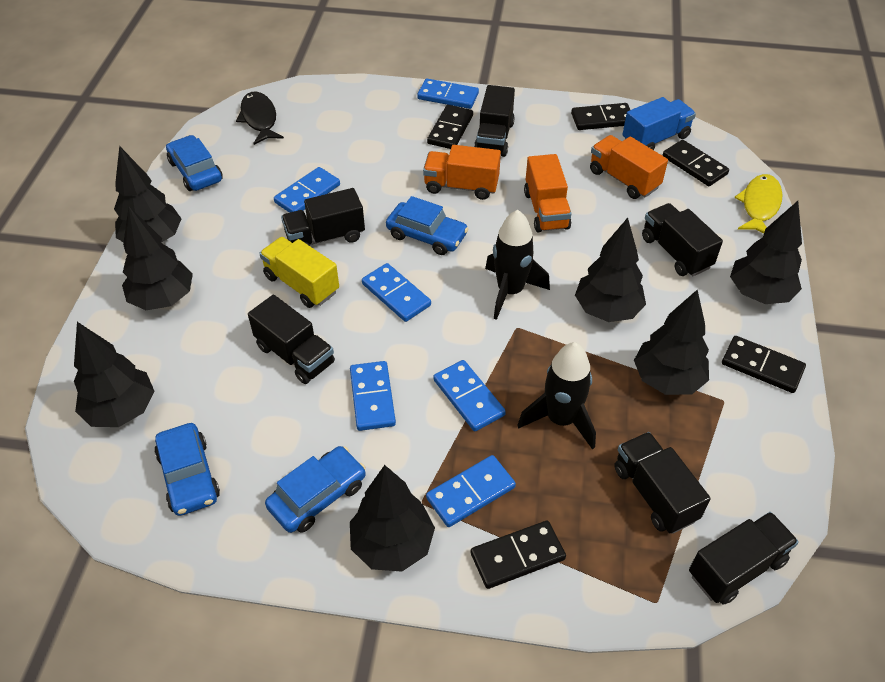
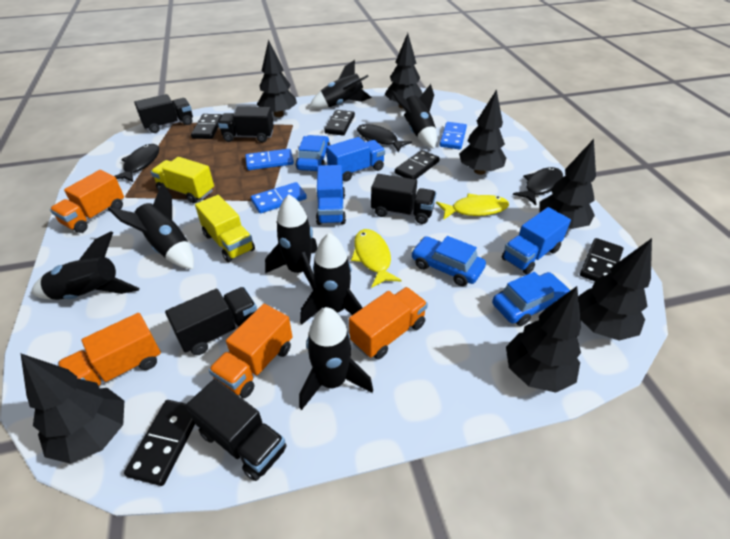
black fish: [236,92,284,145] = 1 -> [115,144,159,182] [357,124,412,152] [513,167,563,205] = 3
black rocket: [485,210,550,320] [517,342,596,450] = 2 -> [31,232,140,300] [108,183,194,269] [265,194,317,290] [299,307,373,410] [300,233,362,325] [309,60,372,109] [391,84,437,149] = 7
black truck: [248,295,335,384] [281,188,365,246] [474,85,515,157] [614,432,711,534] [642,203,723,276] [689,512,799,605] = 6 -> [134,94,193,133] [165,287,257,355] [186,378,286,481] [218,106,274,143] [371,174,436,224] = 5
blue car: [154,423,220,516] [166,135,223,191] [265,446,366,533] [386,196,468,255] = 4 -> [296,135,330,171] [411,236,486,286] [492,272,570,326] = 3
blue domino: [274,167,340,213] [350,361,396,431] [362,263,431,322] [417,79,479,109] [426,455,516,527] [433,360,506,431] = 6 -> [245,149,294,170] [251,182,307,213] [440,122,467,149] = 3
blue truck: [622,97,696,150] = 1 -> [316,165,346,225] [326,137,385,182] [502,207,571,274] = 3
orange truck: [423,145,501,200] [524,154,572,232] [590,135,668,199] = 3 -> [50,170,124,233] [58,313,161,386] [208,304,292,398] [349,287,428,359] = 4
yellow fish: [734,174,783,234] = 1 -> [351,229,402,287] [436,193,509,220] = 2
yellow truck: [259,237,339,308] = 1 -> [151,157,214,203] [195,195,255,262] = 2

